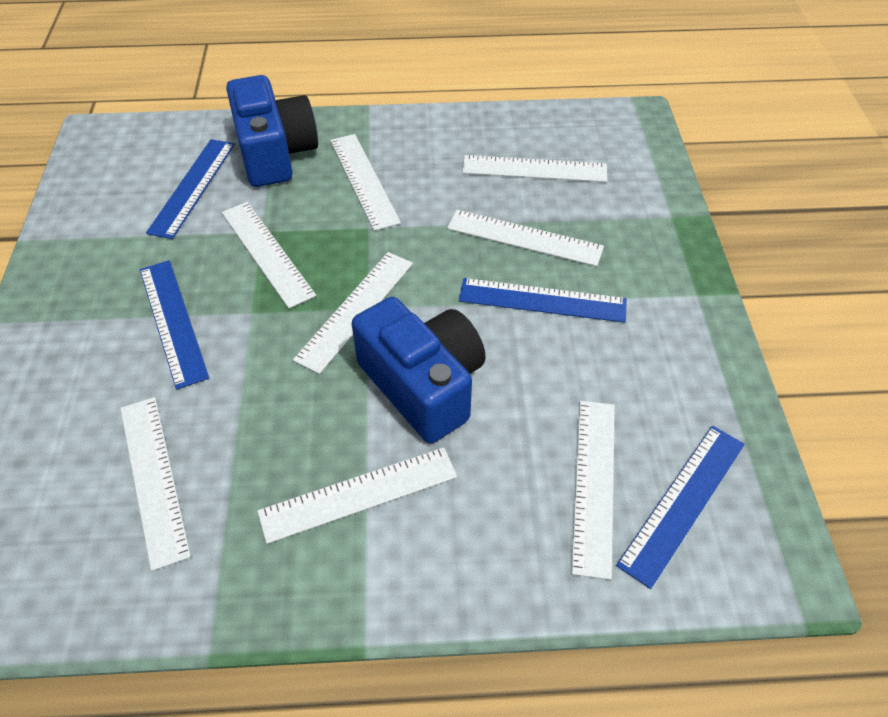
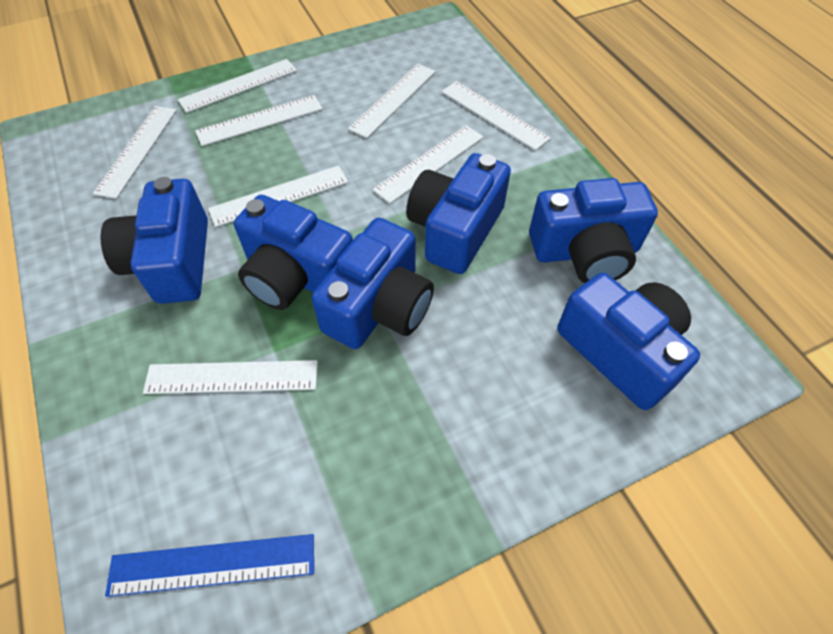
blue camera: [226,75,318,187] [352,297,486,443] = 2 -> [101,177,208,304] [234,195,353,310] [312,218,434,349] [406,153,511,274] [529,178,658,283] [557,273,700,410] = 6
blue ruler: [140,260,209,389] [146,139,235,239] [459,278,627,323] [616,426,744,589] = 4 -> [105,534,314,597] = 1

